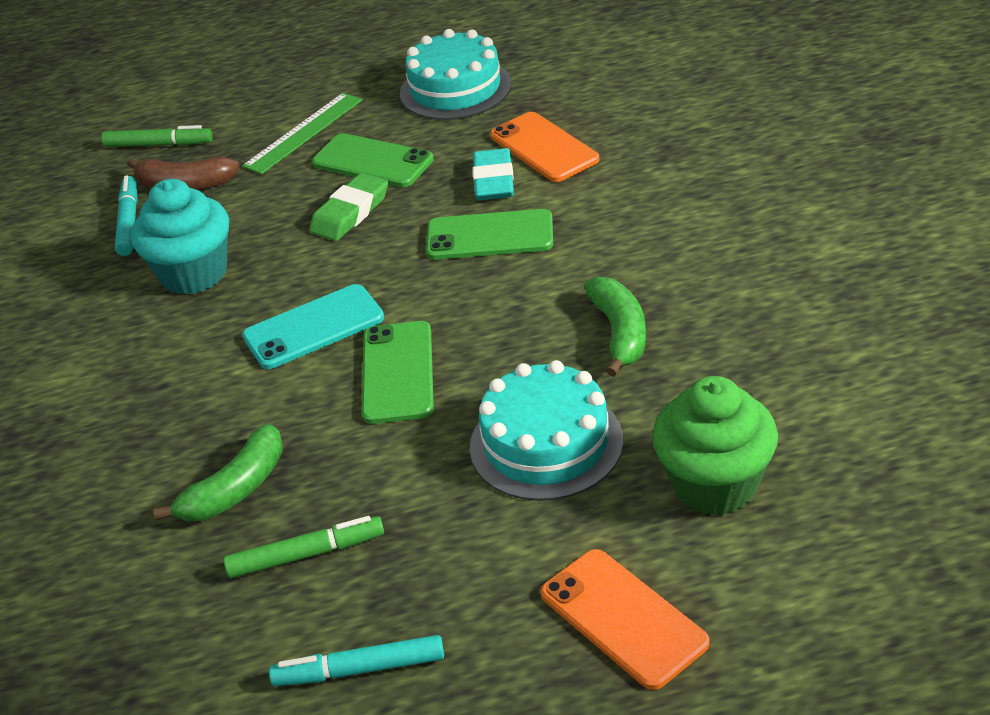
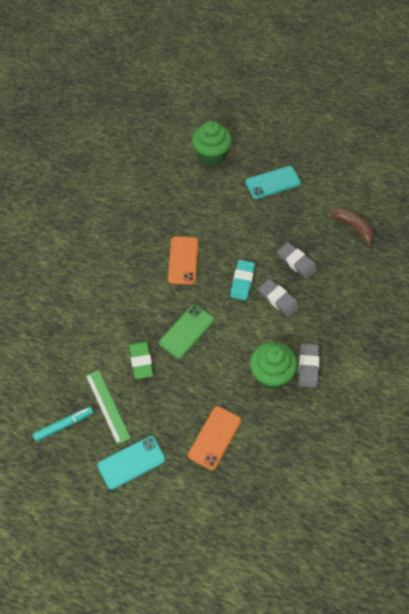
green banana: [153,424,283,521] [584,276,646,377] = 2 -> none = 0
green cupcake: [652,376,778,516] = 1 -> [192,121,232,166] [250,342,297,390] = 2
green marker: [101,125,213,147] [224,516,384,578] = 2 -> none = 0
green phone: [312,133,434,187] [362,321,434,424] [426,209,553,260] = 3 -> [159,305,214,359] = 1
grey eraser: none = 0 -> [258,279,300,317] [277,242,317,279] [298,343,319,388] = 3
turquoise cake: [400,29,511,120] [470,360,623,501] = 2 -> none = 0
turquoise cupcake: [131,179,229,295] = 1 -> none = 0
turquoise marker: [115,176,138,256] [269,635,444,686] = 2 -> [33,407,93,442] = 1
turquoise phone: [242,284,384,369] = 1 -> [98,436,166,490] [245,166,301,199] = 2

